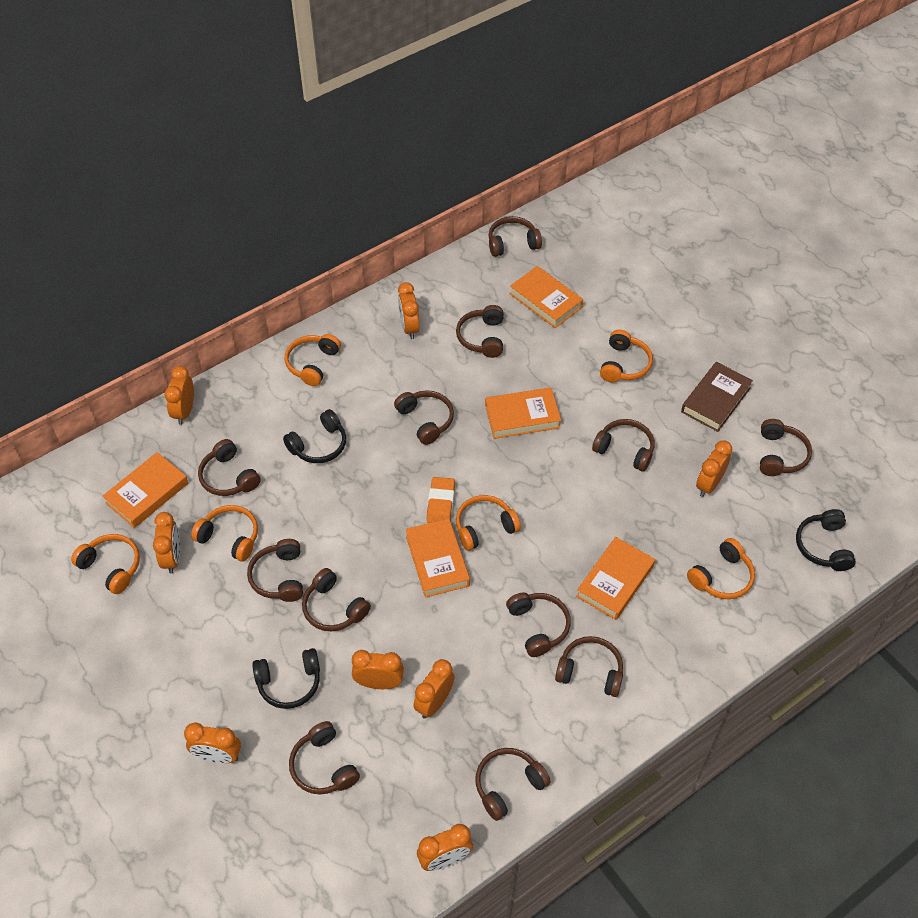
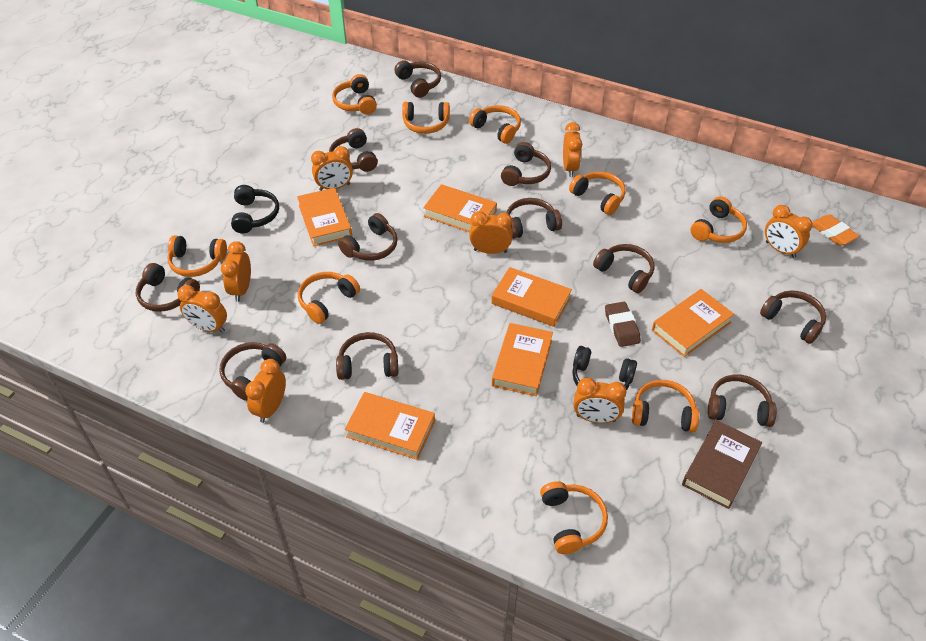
black headphones: [252,648,320,709] [283,409,346,463] [796,509,856,571] = 3 -> [231,185,279,233] [572,346,637,390] = 2
brown eraser: none = 0 -> [605,302,641,347] = 1
brown headphones: [198,439,261,496] [247,539,303,602] [289,721,360,795] [302,568,371,631] [394,390,454,445] [456,305,504,358] [475,748,551,821] [488,216,542,257] [506,593,571,657] [555,636,623,697] [592,419,654,471] [760,419,812,476] = 12 -> [136,263,200,312] [219,342,286,401] [329,128,378,172] [336,332,398,380] [338,213,397,261] [394,60,441,98] [501,142,551,186] [507,198,562,239] [593,244,655,293] [708,374,777,427] [760,290,826,344] = 11
orange book: [103,452,188,528] [405,518,470,598] [485,387,561,439] [510,266,583,328] [576,537,655,620] = 5 -> [297,188,352,247] [345,392,435,460] [423,184,497,232] [491,267,572,327] [492,323,553,396] [652,289,734,357] = 6
orange headphones: [71,534,140,594] [191,505,258,562] [285,334,341,386] [456,495,521,551] [600,330,653,383] [687,538,755,599] = 6 -> [167,235,227,277] [298,272,360,324] [332,74,377,114] [402,102,450,134] [469,105,521,144] [540,481,608,554] [569,171,625,215] [632,380,699,432] [690,196,747,243] = 9

